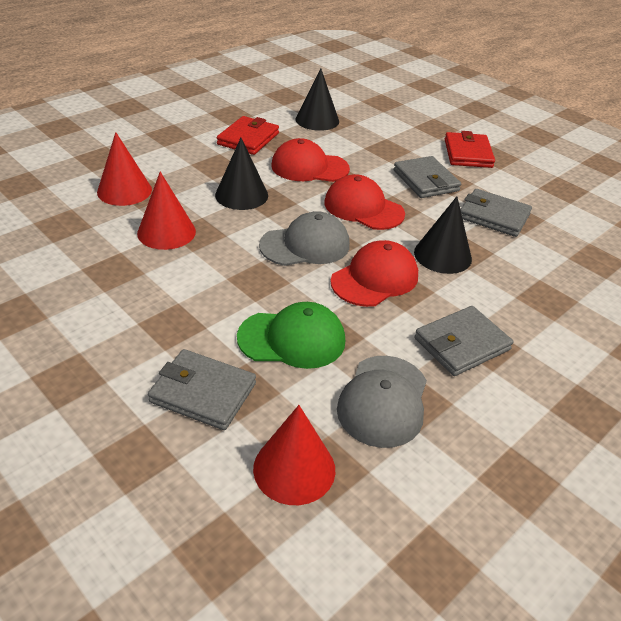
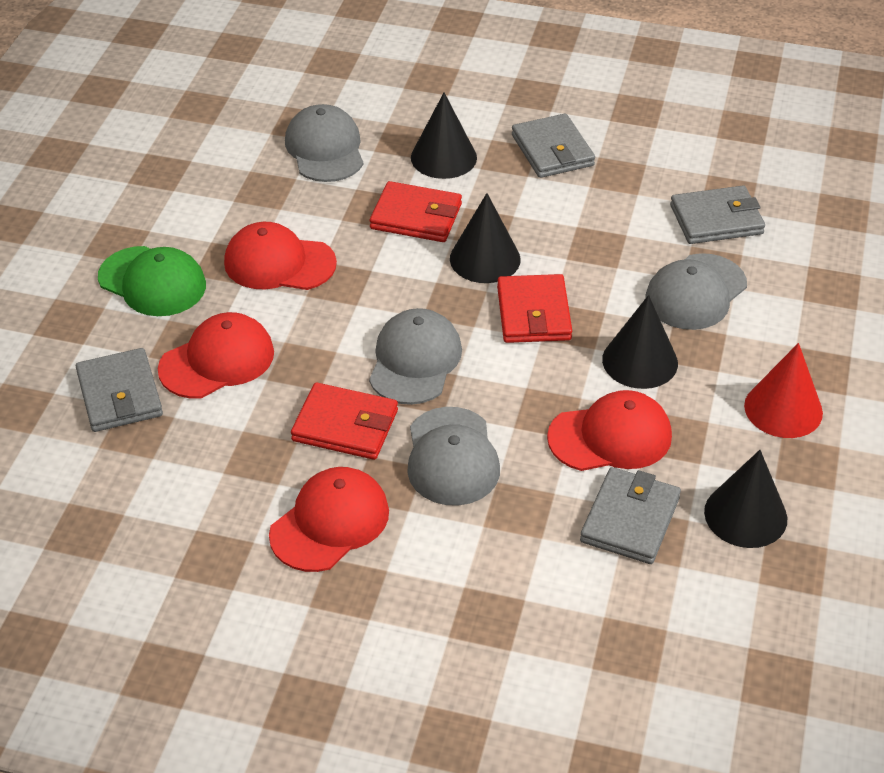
black cone: [215,138,268,210] [295,69,339,131] [414,196,472,274] = 3 -> [411,93,477,179] [450,193,521,283] [602,295,678,389] [704,450,787,548] = 4
grey cap: [259,211,350,266] [337,356,427,448] = 2 -> [285,104,363,182] [369,308,462,405] [407,407,500,506] [645,253,747,330] = 4
red cap: [271,138,350,182] [325,174,405,230] [330,240,418,307] = 3 -> [158,312,274,398] [224,222,337,290] [269,467,389,572] [547,390,672,471] = 4
red cone: [97,132,152,206] [137,172,196,250] [253,405,335,505] = 3 -> [744,343,823,438] = 1
red wallet: [217,116,279,155] [445,131,495,168] = 2 -> [291,383,398,460] [370,181,462,242] [497,274,572,343] = 3

